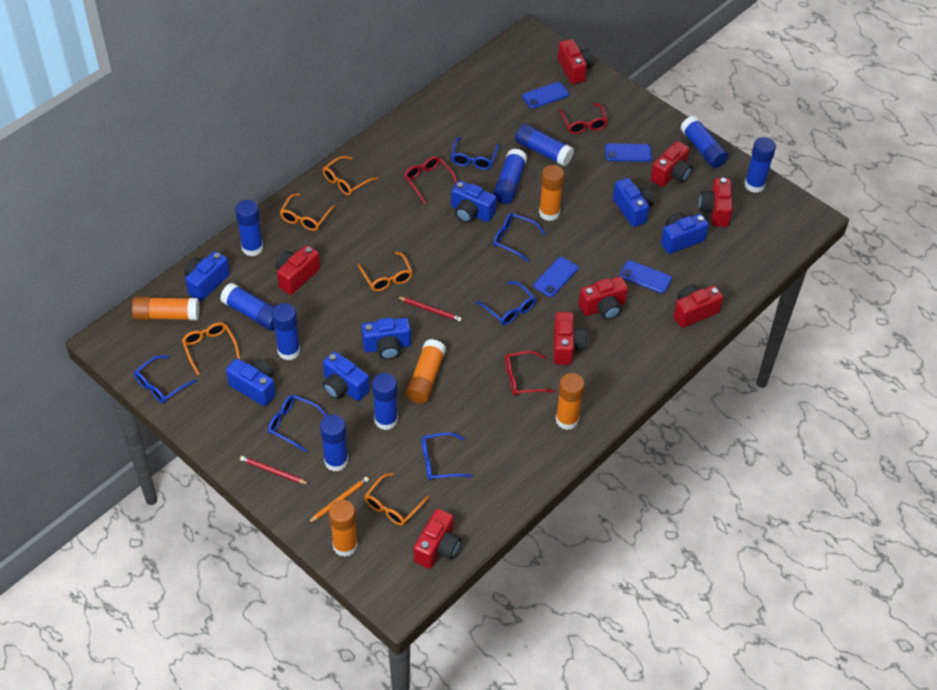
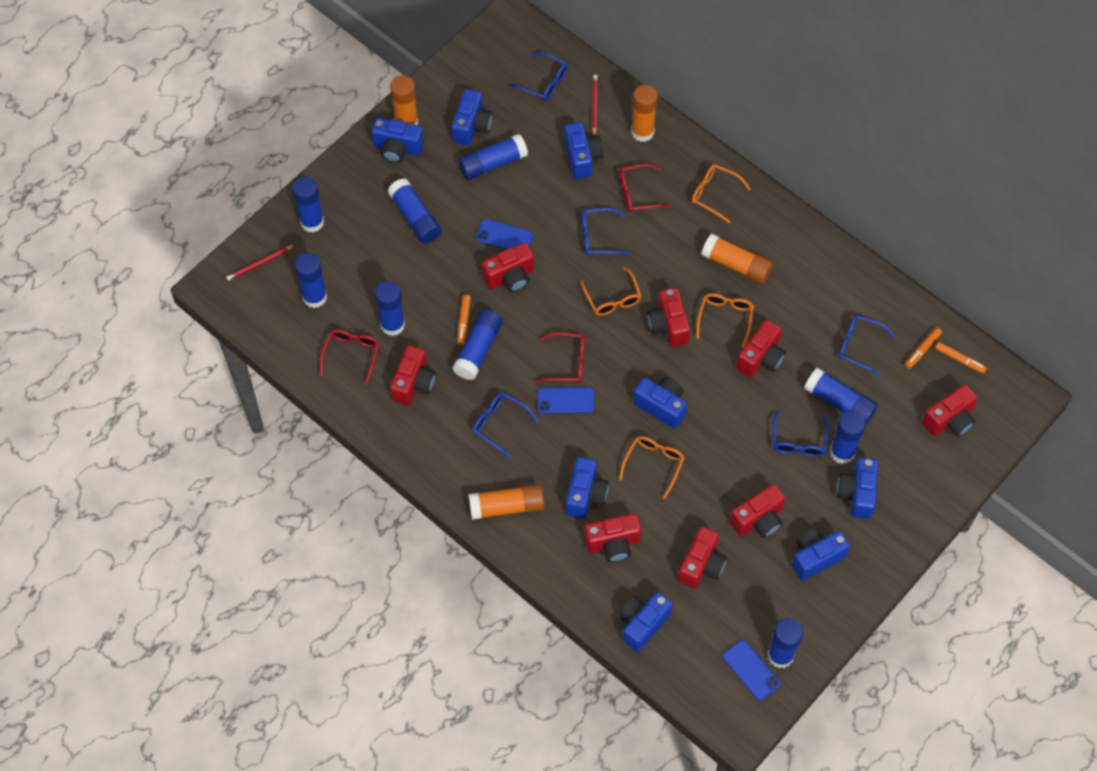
blue camera: [184,251,230,302] [226,358,276,406] [323,351,370,401] [362,318,411,360] [451,181,496,223] [613,178,654,227] [661,212,709,254] = 7 -> [371,118,424,163] [452,89,493,146] [564,122,603,179] [566,457,609,519] [619,592,673,652] [633,377,687,429] [792,528,850,581] [837,457,878,519] = 8
blue glasses: [134,355,197,403] [268,395,327,452] [422,432,472,480] [451,137,499,170] [477,282,536,325] [493,213,545,262] = 6 -> [473,392,539,458] [509,52,568,101] [582,208,630,255] [773,410,829,457] [839,315,896,376] = 5
blue phone: [522,82,569,109] [534,257,578,297] [605,144,652,162] [620,260,672,293] = 4 -> [476,219,533,250] [537,387,594,414] [723,640,780,700] = 3
orange glasses: [182,322,240,375] [280,193,335,231] [323,156,378,196] [358,252,413,291] [365,473,430,526] = 5 -> [580,267,642,316] [619,436,685,499] [692,164,750,223] [696,293,754,348] = 4
orange glue stick: [132,297,200,320] [329,500,358,557] [406,339,446,404] [539,165,564,221] [556,373,585,430] = 5 -> [390,75,418,125] [469,484,545,520] [631,85,658,142] [701,234,773,284] = 4
orange marker: none = 0 -> [457,295,471,345] [905,328,942,369] [935,342,987,374] = 3
orange pencil: [308,477,369,523] = 1 -> none = 0

